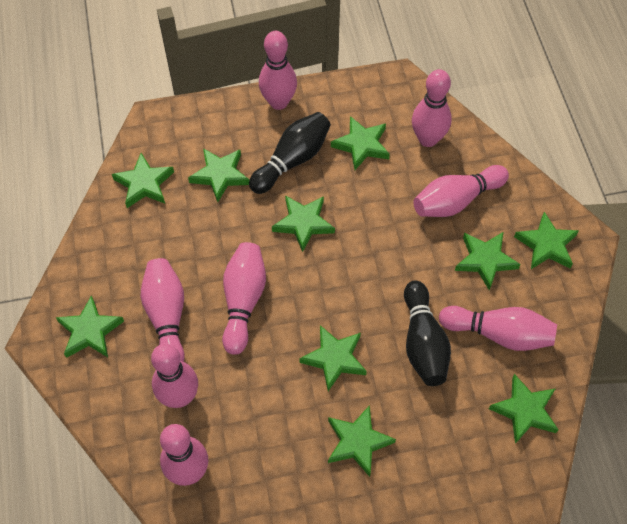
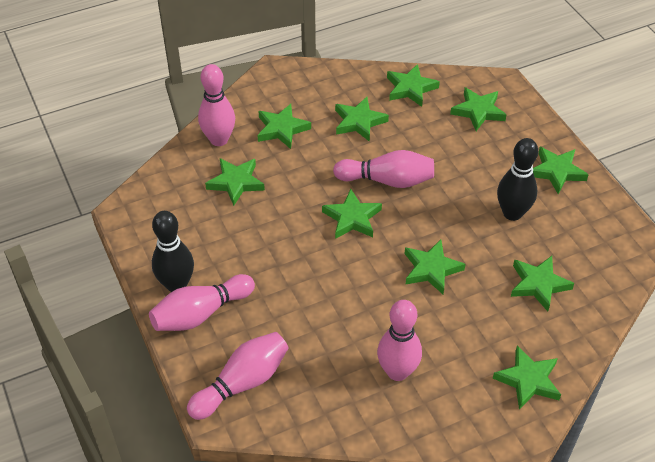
pink bowling pin: [141,258,185,362] [151,344,198,408] [160,424,208,486] [222,242,266,355] [259,31,297,110] [412,69,452,147] [413,165,509,217] [439,306,557,351] = 8 -> [149,274,255,331] [187,332,289,420] [198,64,235,146] [333,150,434,188] [377,300,422,381] = 5

